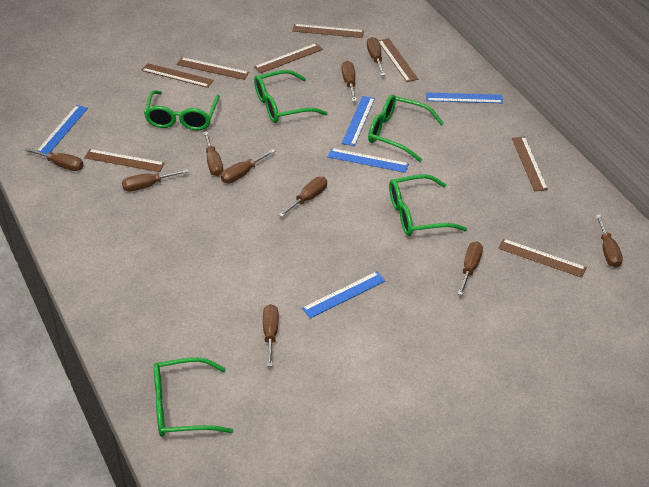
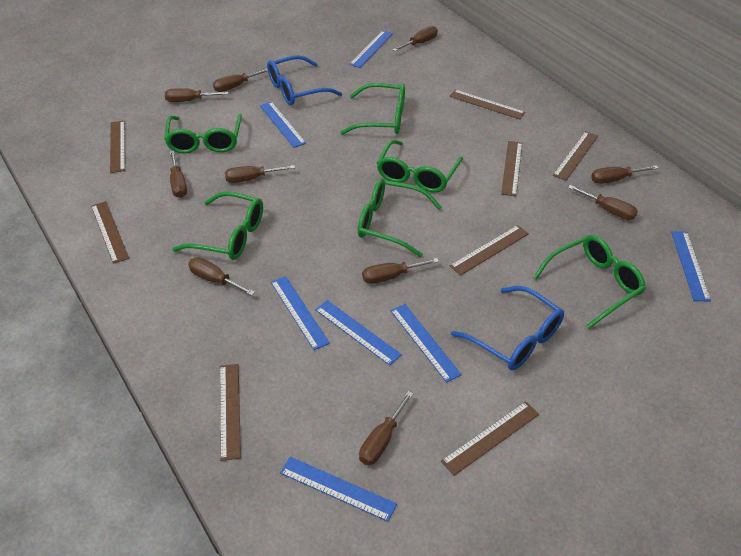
blue glasses: none = 0 -> [267,55,342,105] [451,286,564,370] = 2
blue ruler: [37,105,88,154] [302,271,386,318] [328,148,409,173] [342,96,375,146] [426,92,503,103] = 5 -> [260,102,306,148] [271,276,330,350] [280,457,397,522] [315,300,402,366] [349,31,393,68] [390,304,462,383] [671,231,711,302] = 7
green glasses: [144,90,220,130] [153,357,233,437] [254,70,327,123] [368,94,444,162] [389,174,467,236] = 5 -> [164,114,242,153] [172,191,263,260] [340,83,405,135] [358,178,442,257] [377,140,463,193] [534,235,646,329] = 6

